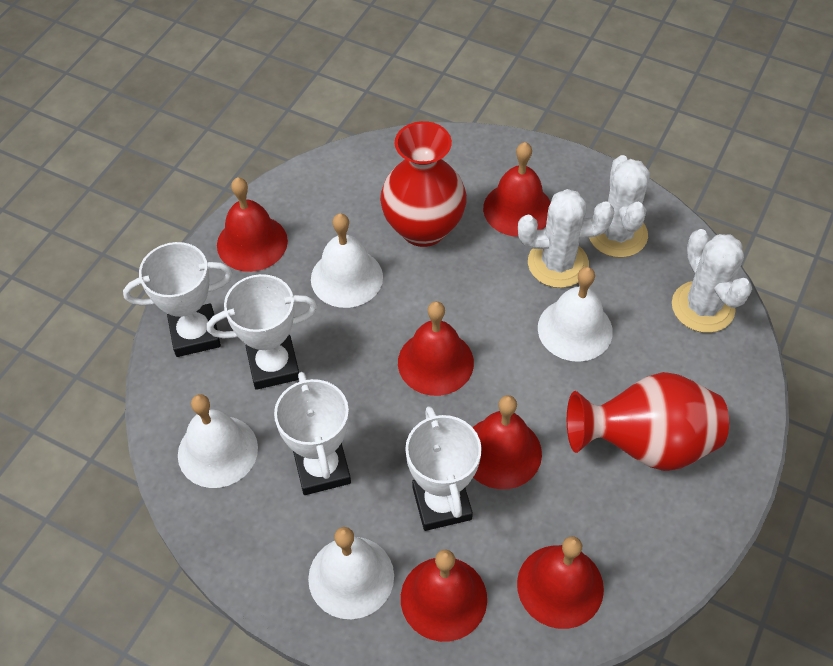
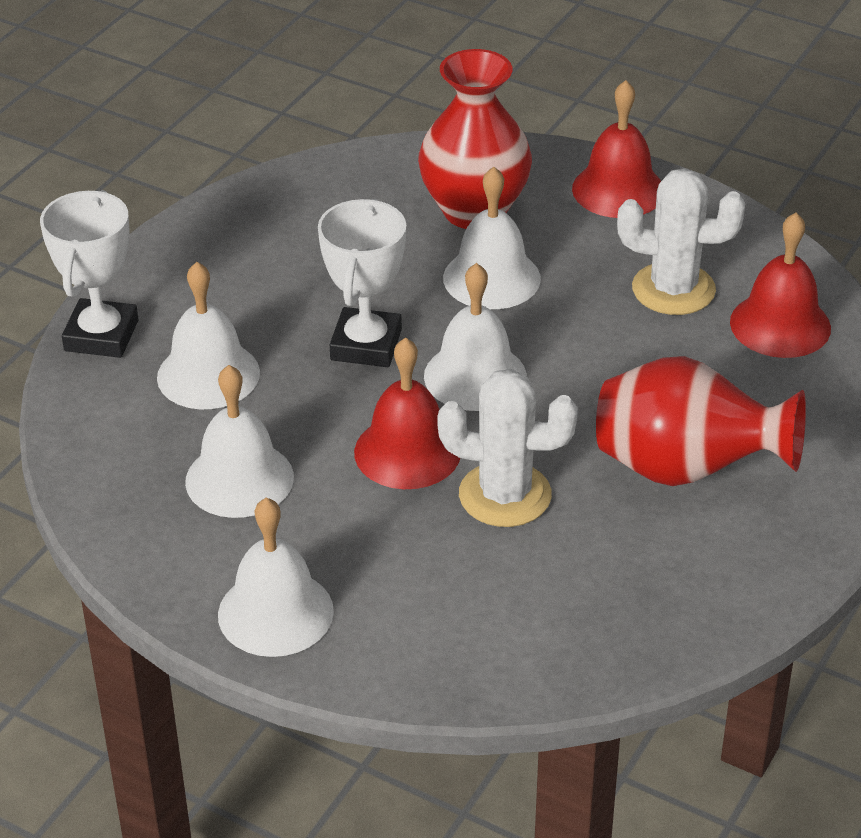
red bell: [217,177,288,272] [398,301,474,396] [401,549,487,642] [473,395,542,489] [483,142,551,237] [517,536,604,629] = 6 -> [354,338,460,489] [572,80,661,218] [730,212,831,358] = 3
white bell: [178,394,258,488] [308,527,394,619] [311,213,383,308] [538,267,613,362] = 4 -> [157,262,260,409] [185,365,294,518] [218,498,334,657] [424,263,527,411] [443,167,541,309] = 5
white cactus: [518,189,614,288] [589,155,650,258] [672,229,752,333] = 3 -> [437,369,578,527] [617,168,745,315] = 2
white trophy: [123,242,233,357] [207,274,317,390] [274,372,351,495] [405,406,482,531] = 4 -> [40,190,138,358] [318,199,406,367] = 2

